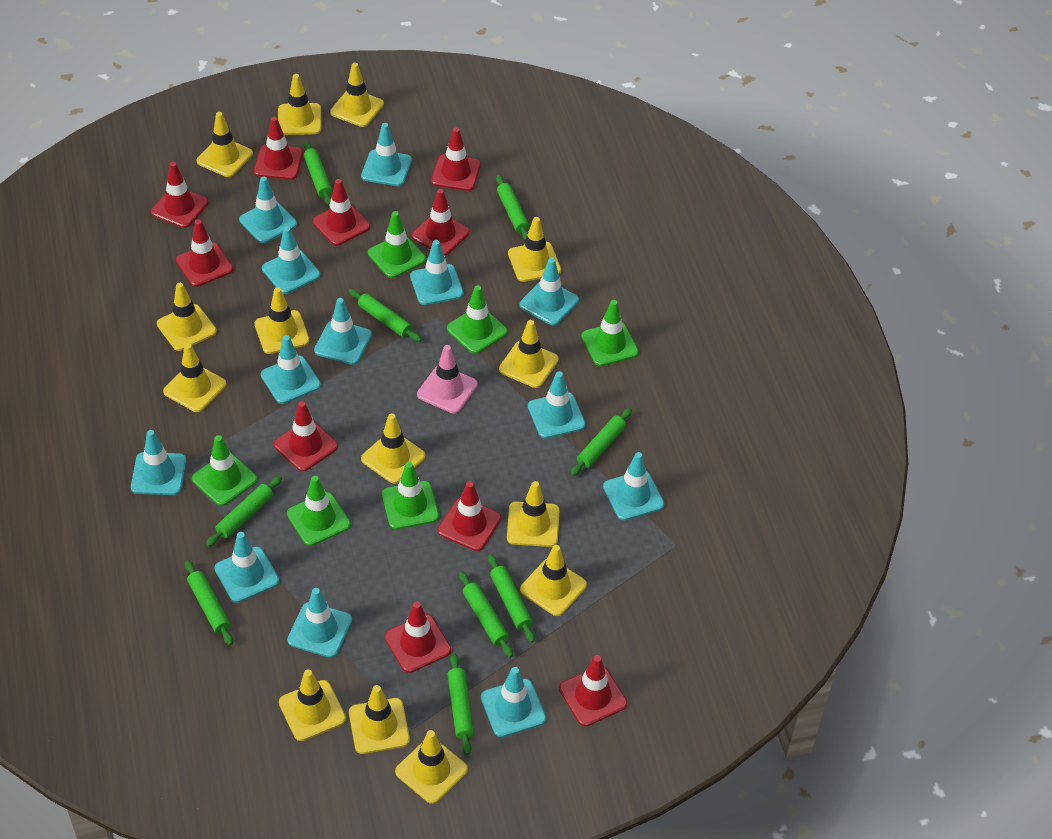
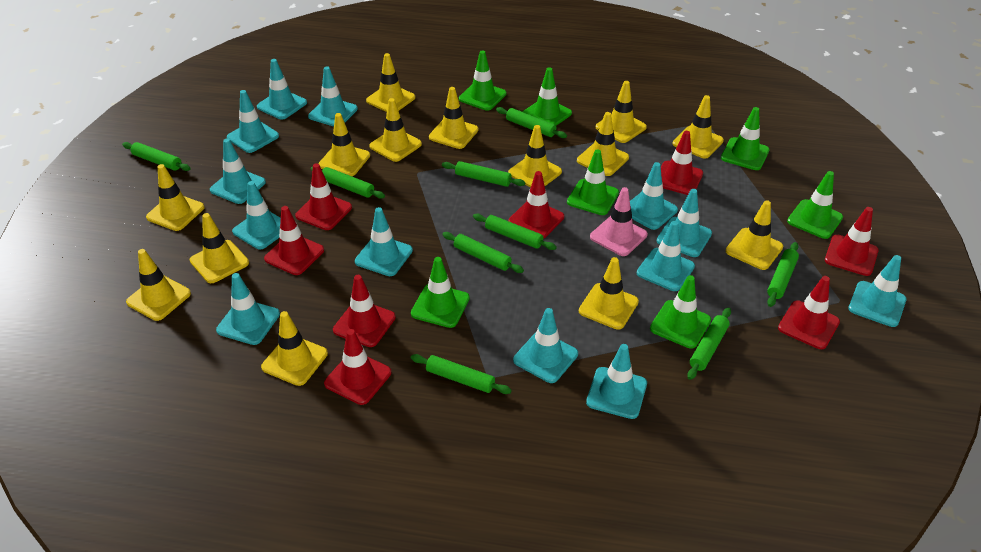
green traffic cone: [192,435,257,506] [287,476,351,546] [368,211,426,278] [382,462,439,529] [447,285,508,354] [581,300,639,366] = 6 -> [411,257,470,328] [459,50,507,111] [523,67,572,126] [567,149,619,215] [650,275,711,349] [721,107,770,170] [787,171,843,239] = 7
red traffic cone: [151,162,208,228] [176,219,233,287] [254,117,303,180] [274,401,338,471] [313,179,370,246] [385,601,451,673] [412,189,470,256] [431,127,481,191] [438,481,501,551] [559,655,627,726] = 10 -> [264,206,324,275] [295,163,352,230] [324,329,391,405] [333,275,396,347] [508,171,564,239] [661,131,703,195] [778,276,840,349] [825,207,878,276] = 8

